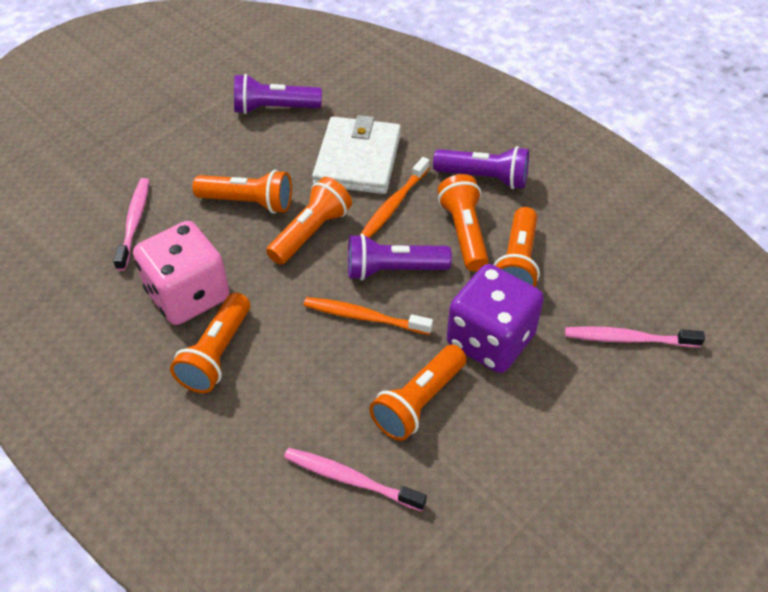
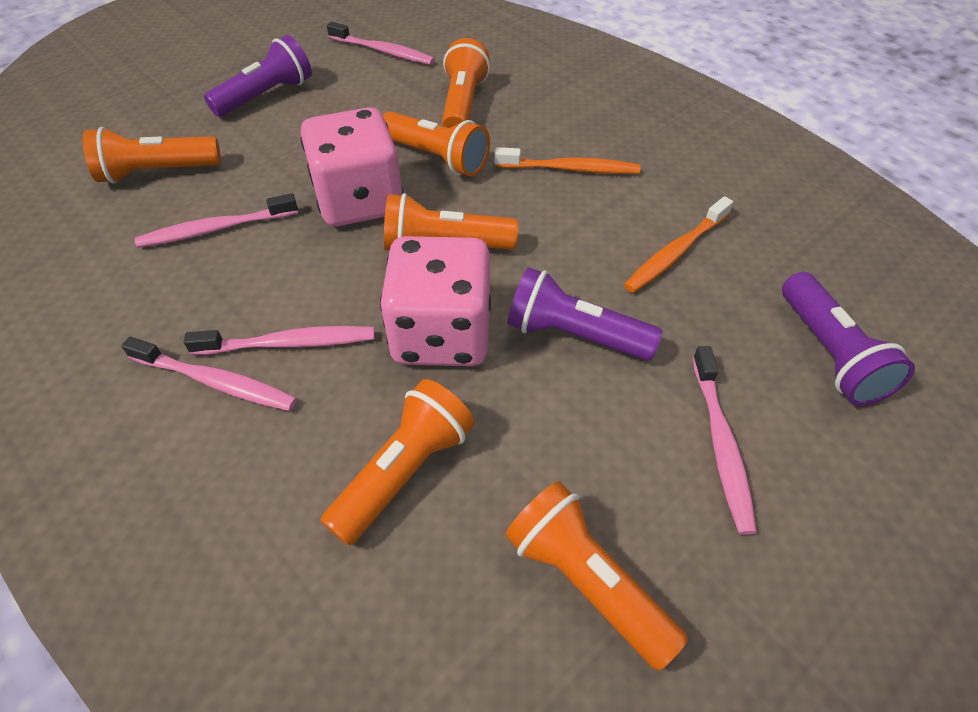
pink dice: [133,221,230,325] = 1 -> [300,107,403,226] [380,236,491,366] = 2
pink toothbrush: [113,178,149,271] [284,448,427,511] [565,326,705,347] = 3 -> [121,337,297,411] [135,193,298,248] [183,326,375,355] [327,22,435,65] [693,346,757,535] = 5
purple dice: [447,264,544,373] = 1 -> none = 0
white wallet: [312,115,401,194] = 1 -> none = 0

